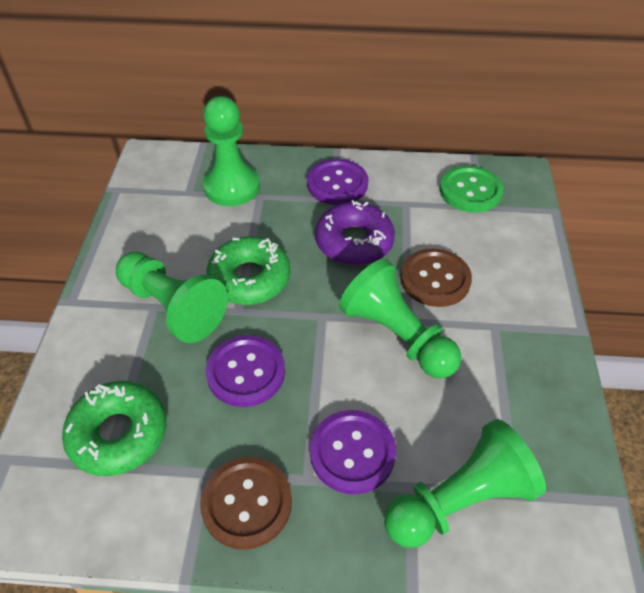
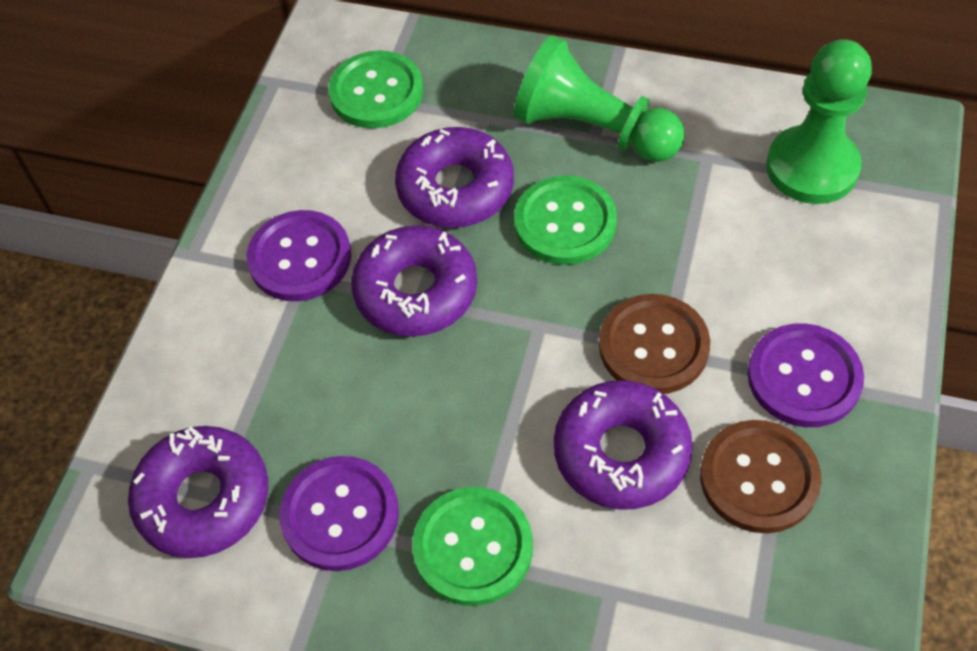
green button: [440,166,504,213] = 1 -> [328,50,423,128] [412,487,533,606] [514,175,617,265] = 3
green donut: [62,381,166,476] [206,236,290,305] = 2 -> none = 0
green pawn: [116,252,228,343] [203,96,260,206] [339,259,462,379] [384,419,546,548] = 4 -> [514,35,685,162] [766,39,872,204] = 2
purple donut: [315,200,395,265] = 1 -> [128,426,268,558] [351,225,477,337] [395,127,514,228] [554,380,693,510] = 4

